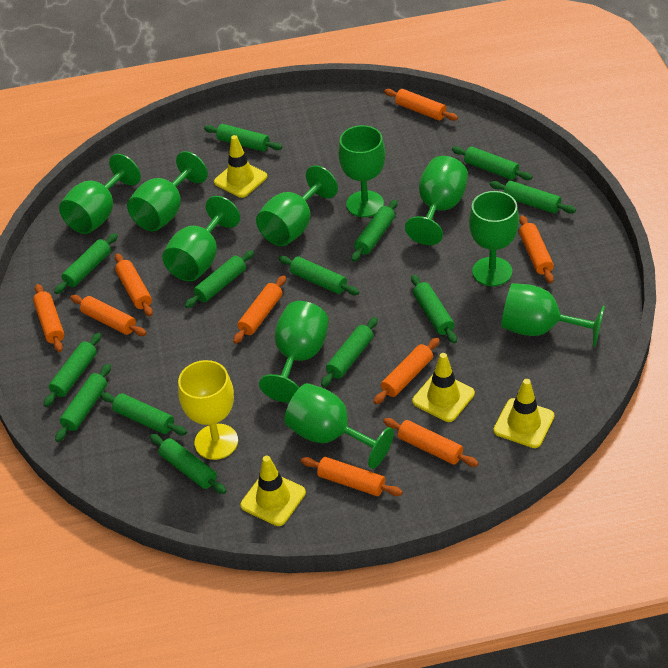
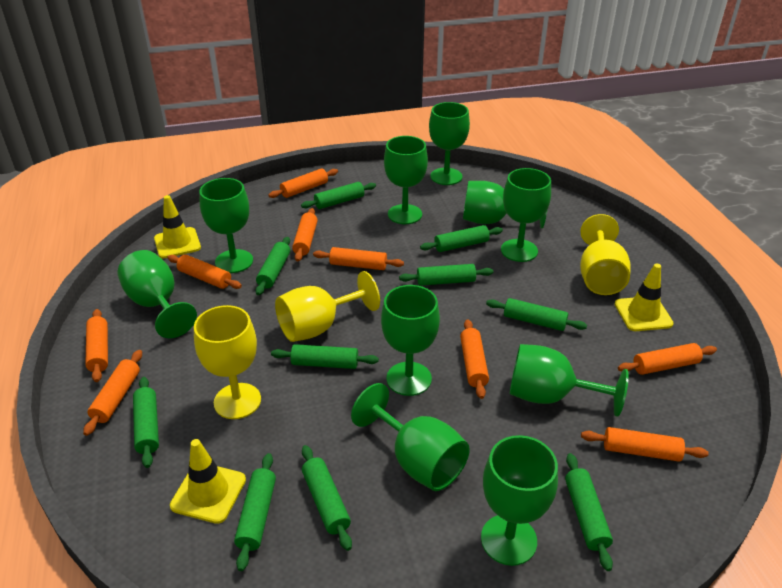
green rolling pin: [44,333,101,407] [54,233,118,294] [55,364,111,442] [100,392,187,435] [150,434,226,494] [185,250,254,308] [204,124,282,152] [278,256,359,295] [321,317,378,387] [351,200,398,262] [411,275,457,343] [452,146,532,180] [490,181,576,213] = 13 -> [133,377,159,468] [234,453,276,571] [256,237,290,295] [271,344,379,369] [301,182,376,209] [302,445,352,551] [399,264,493,286] [420,225,503,252] [486,298,587,331] [565,453,613,571] = 10
yellow goblet: [178,360,238,460] = 1 -> [194,305,261,419] [275,271,380,342] [580,214,631,295] = 3
yellow traffic cone: [214,135,267,198] [240,456,306,526] [412,353,475,422] [493,379,554,448] = 4 -> [154,195,201,259] [170,439,246,524] [615,263,674,331] = 3

